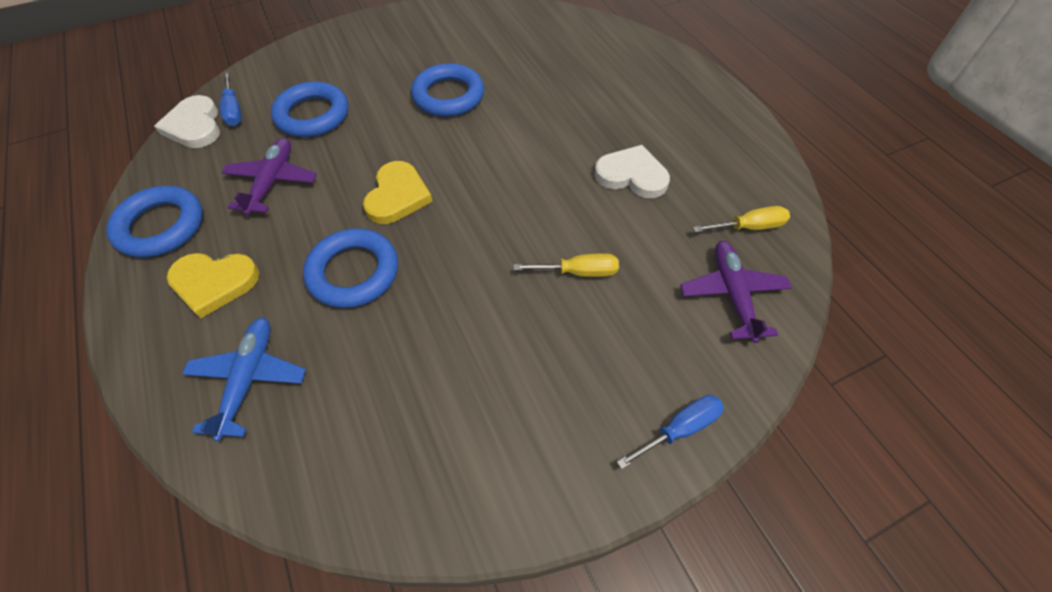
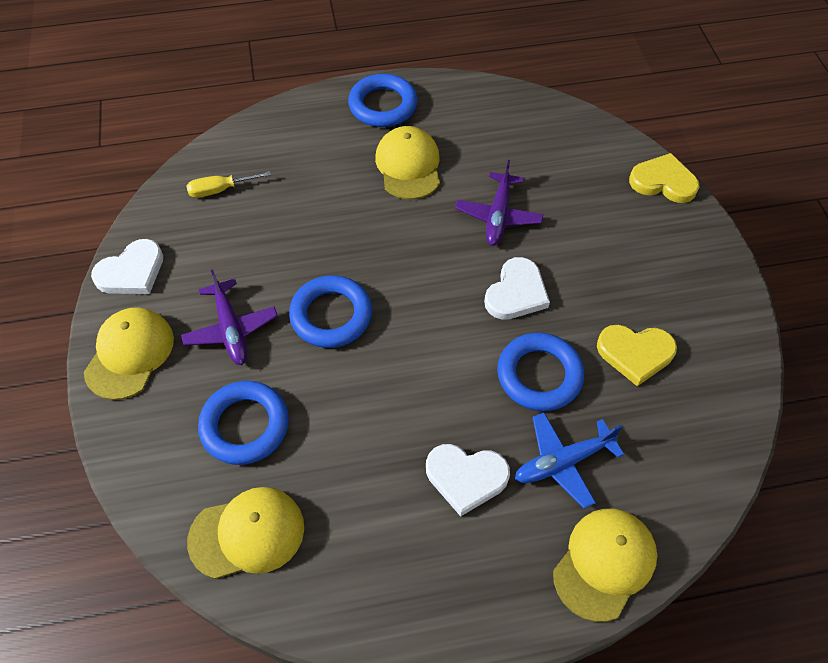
blue screwdriver: [220,71,242,126] [617,395,724,469] = 2 -> none = 0
white heart: [154,95,220,148] [594,145,670,198] = 2 -> [91,239,163,294] [426,444,510,517] [484,257,550,320] = 3
yellow cap: none = 0 -> [84,307,174,400] [187,487,304,579] [375,126,440,199] [553,508,657,622] = 4
yellow screwdriver: [514,253,619,277] [693,206,790,233] = 2 -> [187,171,271,198] = 1

